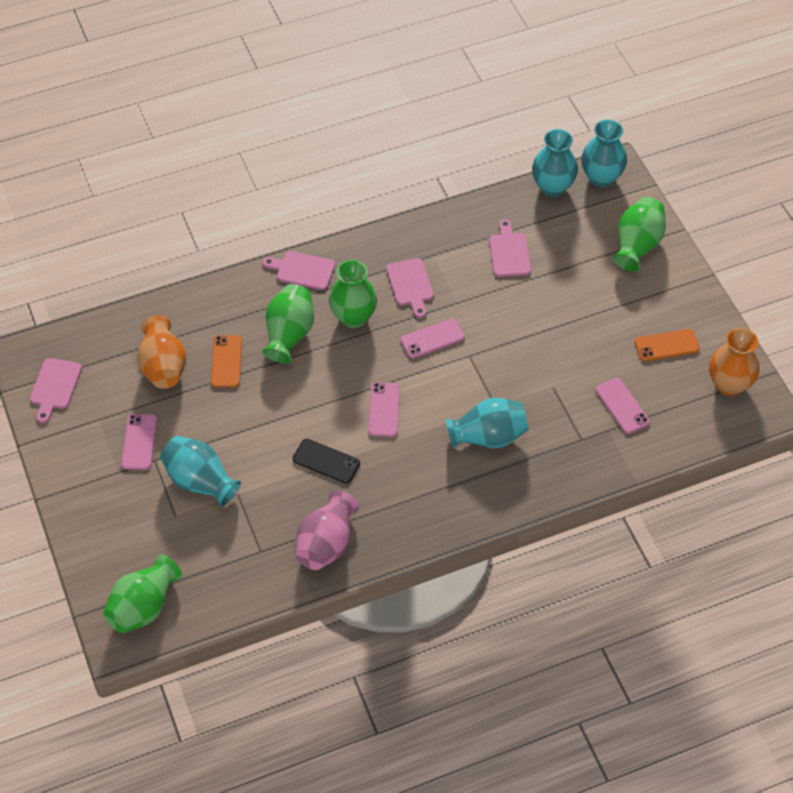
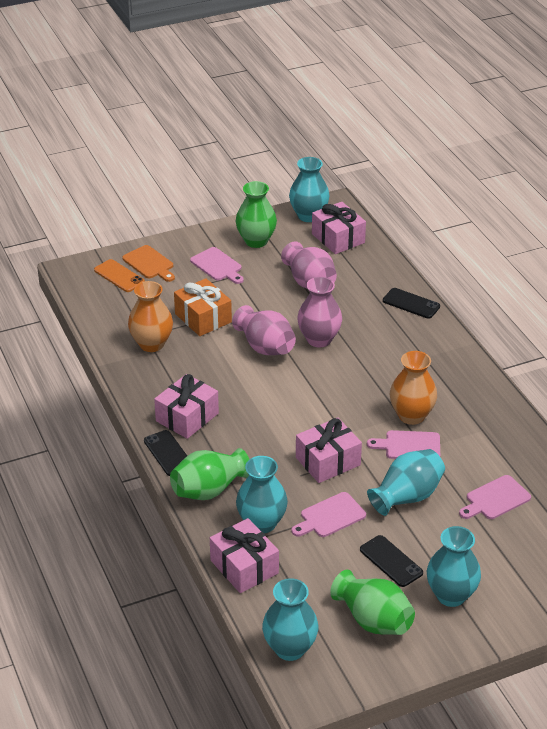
black phone: [293,439,360,484] = 1 -> [144,430,187,476] [360,535,423,587] [383,288,440,319] = 3
green vase: [103,554,182,633] [262,284,314,363] [329,260,377,328] [613,197,666,271] = 4 -> [170,448,249,500] [235,181,277,248] [330,570,415,635] = 3
orange cutting board: none = 0 -> [122,245,175,282] = 1
orange gift: none = 0 -> [174,278,232,336] = 1
orange phone: [211,335,242,388] [635,329,700,361] = 2 -> [94,259,145,292] = 1
pink gift: none = 0 -> [154,374,219,439] [210,518,279,593] [296,418,362,483] [312,202,366,254] = 4
pink phone: [121,414,157,470] [368,382,400,437] [400,318,465,359] [595,378,650,434] = 4 -> none = 0
pink vase: [296,490,359,570] = 1 -> [232,305,296,355] [281,242,337,289] [297,277,342,347] = 3
turquoise vase: [160,436,241,507] [446,398,529,449] [532,129,578,197] [581,119,627,187] = 4 -> [236,456,288,534] [262,578,318,661] [289,157,329,222] [367,449,445,516] [427,526,481,607] = 5

